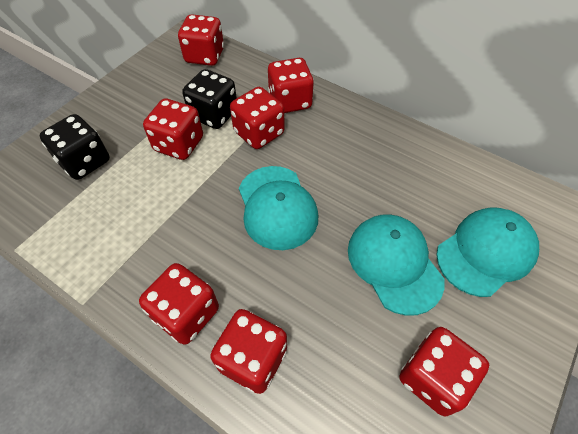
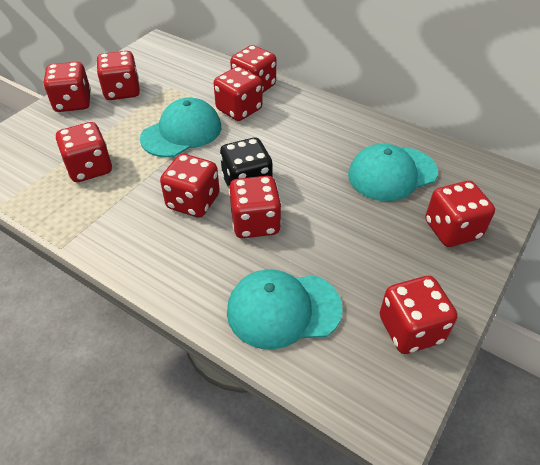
black dice: [40,114,110,180] [182,69,237,129] = 2 -> [220,138,272,188] = 1
red dice: [139,263,219,345] [143,99,203,160] [178,14,224,66] [210,309,287,394] [230,87,285,149] [268,58,314,113] [399,327,489,416] = 7 -> [43,62,91,112] [56,122,112,182] [96,51,140,100] [160,154,220,218] [214,67,262,121] [229,176,282,238] [230,45,276,93] [379,276,457,354] [425,181,495,247] = 9

